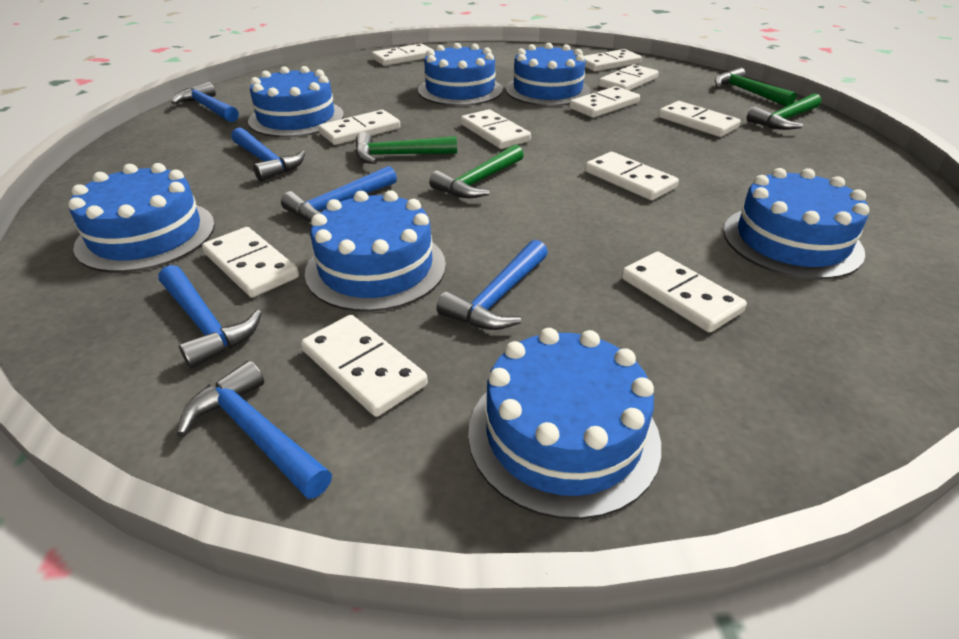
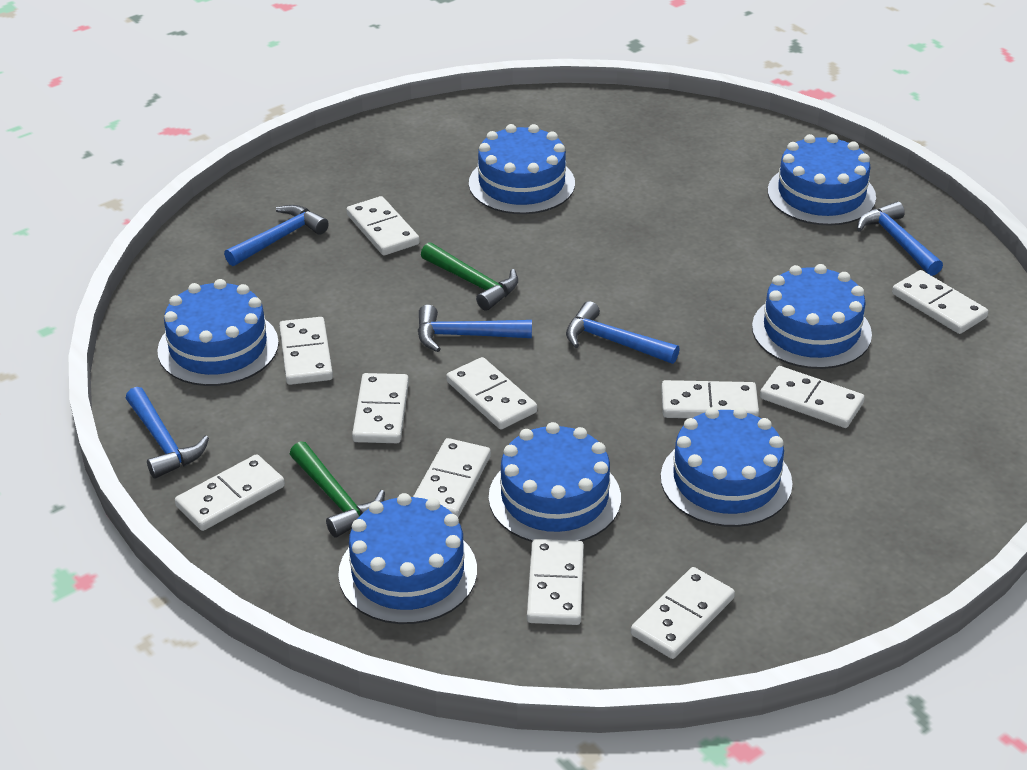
blue hammer: [159,265,262,369] [171,82,239,122] [177,360,332,499] [231,127,305,182] [281,166,397,222] [437,240,548,330] = 6 -> [126,387,209,479] [224,205,329,266] [418,305,532,352] [566,301,680,364] [857,201,943,276] = 5
green hammer: [355,132,457,164] [429,144,524,198] [715,67,797,107] [746,93,821,130] = 4 -> [290,441,385,538] [421,242,518,311] = 2

